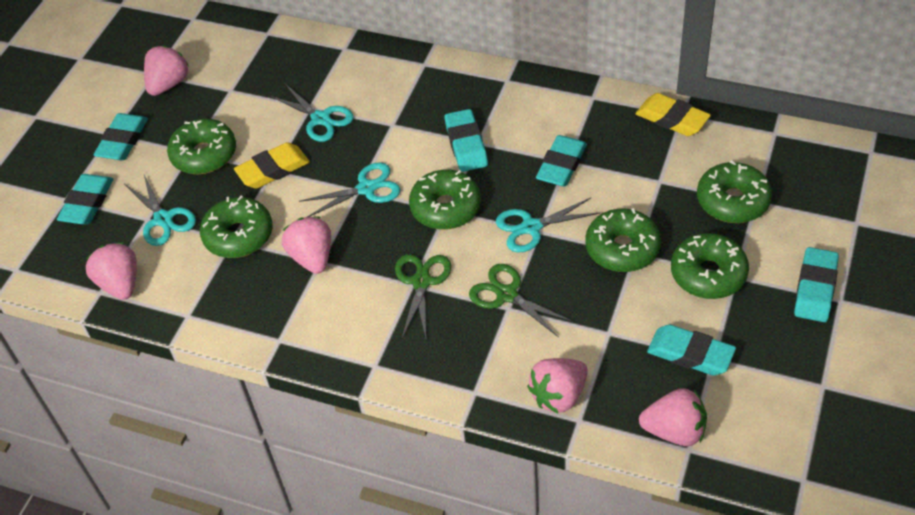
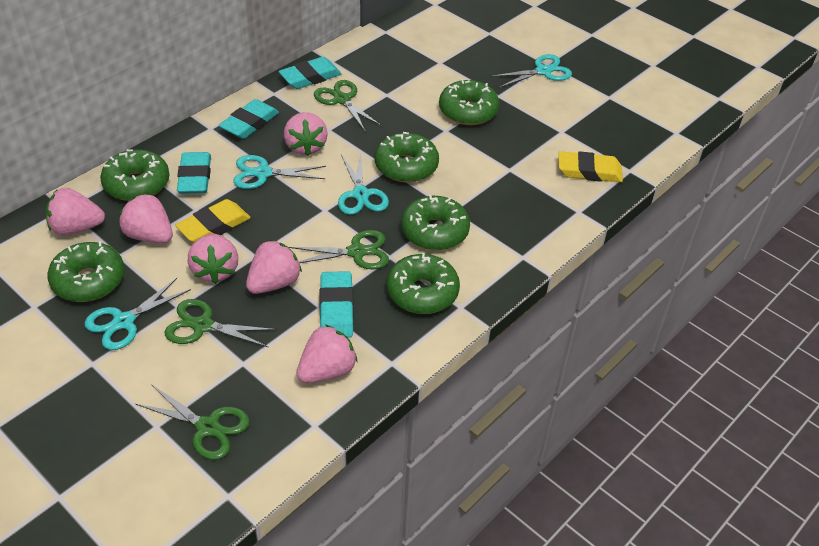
green scissors: [395,254,452,338] [469,264,574,338] = 2 -> [135,384,250,460] [165,299,276,347] [289,230,389,270] [314,80,382,131] = 4
pink strawberry: [86,242,137,300] [144,45,189,96] [282,216,331,274] [527,358,588,414] [639,388,707,446] = 5 -> [45,188,105,235] [119,193,173,243] [188,234,238,284] [246,240,302,294] [284,112,328,156] [297,325,357,383] = 6
turquoise eraser: [57,174,114,225] [94,113,148,160] [444,109,488,172] [536,135,587,187] [647,324,736,376] [794,247,839,322] = 6 -> [177,152,211,194] [219,99,279,139] [278,57,341,89] [319,271,354,338] = 4

